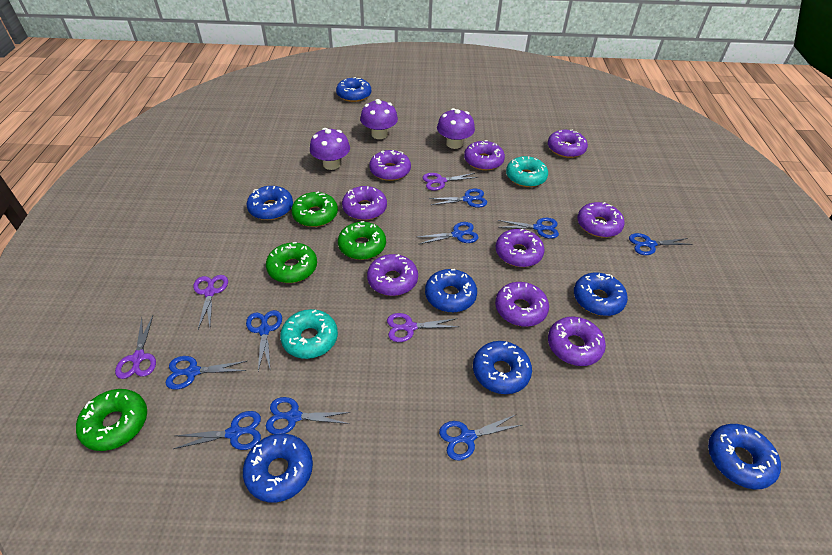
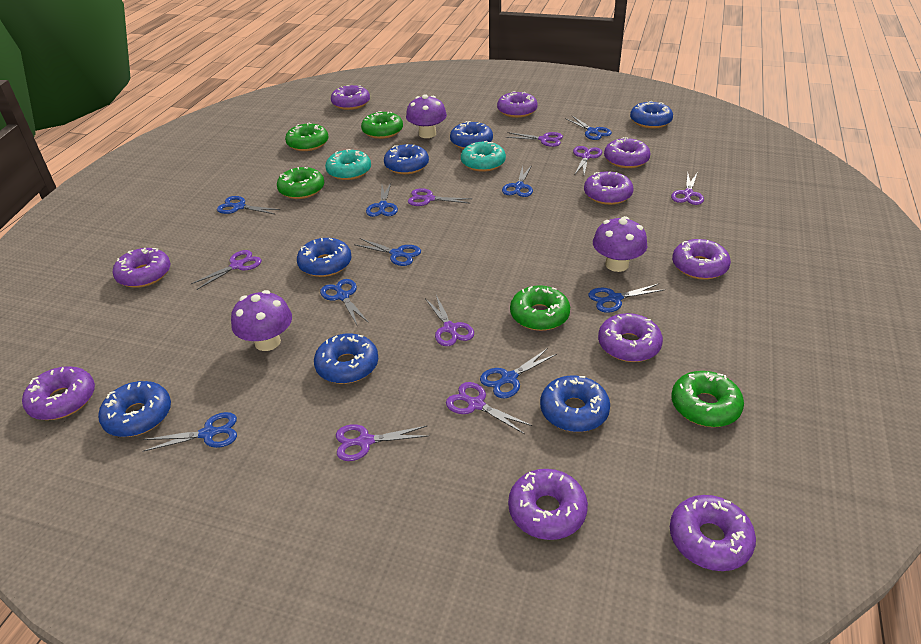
green donut: [76,389,147,451] [266,242,317,283] [291,191,338,227] [338,221,386,260] = 4 -> [277,167,324,199] [285,123,329,151] [361,111,403,139] [510,285,570,331] [671,371,744,427] = 5
purple donut: [342,186,387,220] [367,254,418,296] [369,150,411,181] [464,140,505,170] [495,282,549,327] [496,228,545,267] [548,130,588,158] [548,317,606,366] [577,202,625,238] = 9 -> [22,366,95,420] [113,248,171,288] [331,85,370,110] [497,91,538,118] [508,469,588,540] [584,171,633,205] [598,313,663,362] [604,137,651,168] [670,495,756,571] [672,239,731,280] = 10
purple scissors: [115,316,156,379] [193,275,228,329] [387,313,459,342] [423,173,478,191] = 4 -> [191,250,262,290] [336,424,428,461] [408,188,472,206] [425,295,474,346] [446,382,532,434] [506,132,563,147] [573,146,602,175] [671,172,704,205] = 8

